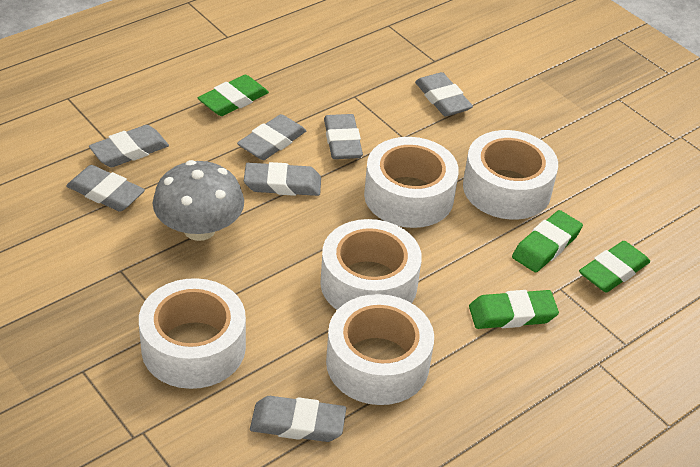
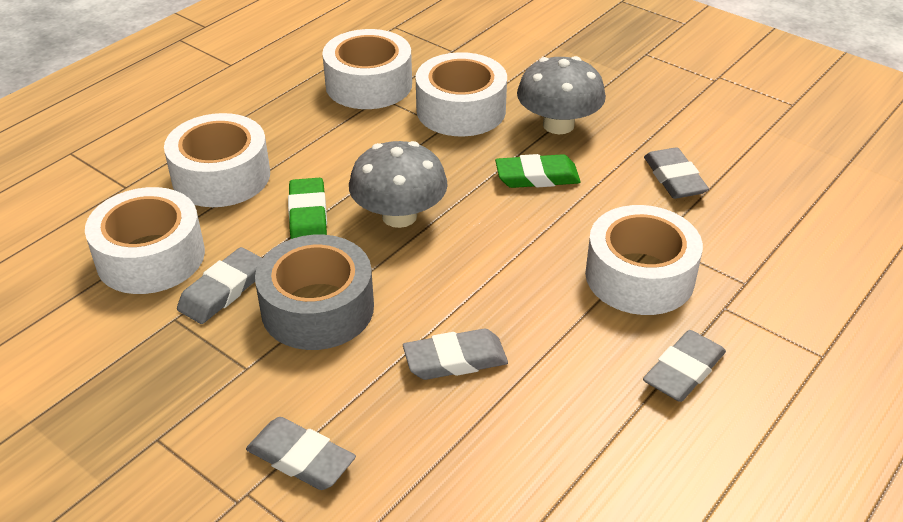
green eraser: [198,75,269,116] [469,290,559,329] [512,210,583,272] [579,241,650,293] = 4 -> [288,178,327,239] [495,154,581,188] = 2
grey eraser: [66,165,145,212] [89,125,169,168] [237,114,306,160] [244,162,321,196] [250,396,346,442] [324,114,363,159] [415,72,473,117] = 7 -> [177,247,262,324] [246,417,356,490] [403,329,508,380] [643,330,726,402] [644,147,709,199] = 5
grey mushroom: [153,160,244,241] = 1 -> [349,141,448,228] [517,56,606,134] = 2
grey tape: none = 0 -> [255,235,374,350] = 1

